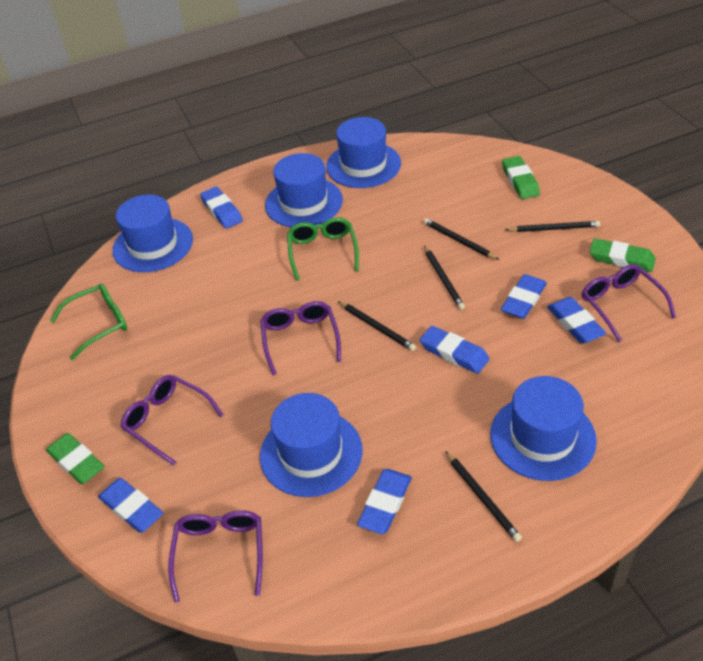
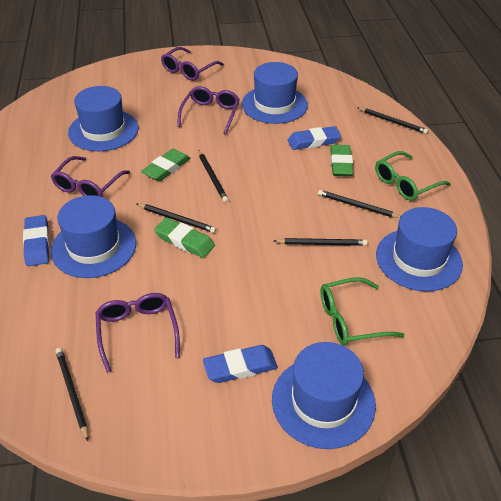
black pencil: [338,301,416,351] [424,218,499,260] [424,245,465,310] [445,451,522,542] [505,221,600,232] = 5 -> [55,348,88,441] [137,203,216,233] [198,150,228,202] [274,238,368,246] [318,190,401,218] [357,107,428,134] = 6
blue eraser: [98,478,163,533] [200,187,243,229] [357,469,412,534] [420,326,490,374] [501,274,547,319] [547,297,606,344] = 6 -> [23,215,49,266] [203,345,278,383] [288,126,341,150] = 3

